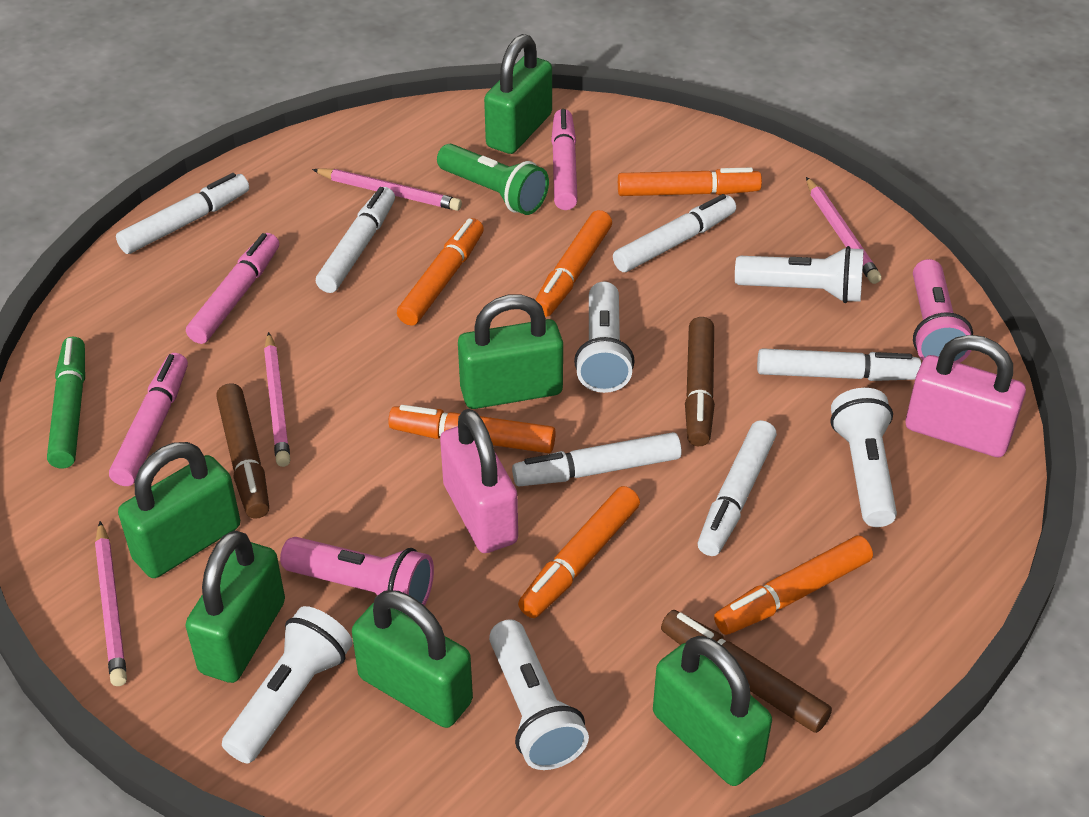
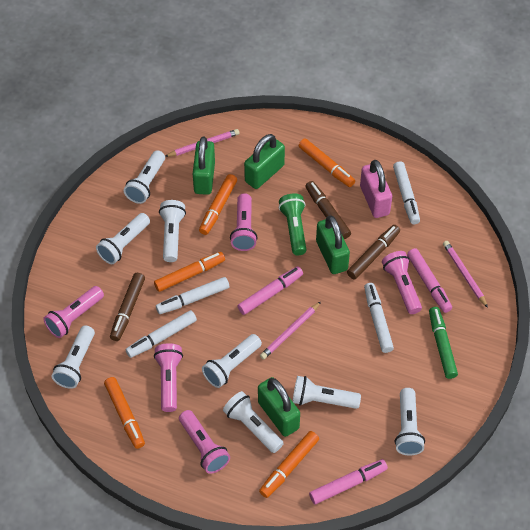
green padlock: [118,442,240,578] [185,530,285,683] [352,590,473,728] [458,294,563,409] [484,34,552,154] [653,636,772,786] = 6 -> [193,136,215,195] [244,134,285,189] [258,377,300,437] [316,216,350,274] = 4
orange marker: [388,405,556,453] [397,218,484,326] [518,486,640,618] [535,210,612,317] [618,167,762,196] [714,535,873,635] = 6 -> [104,377,145,449] [154,252,225,292] [199,174,237,235] [259,431,319,498] [299,138,355,187] = 5
pink flashlight: [280,537,434,606] [913,259,973,363] = 2 -> [43,286,104,338] [154,343,183,412] [179,410,230,474] [230,193,258,251] [382,251,422,314] = 5
pink padlock: [440,409,518,553] [906,335,1026,457] = 2 -> [360,160,392,218] = 1
pink pencil: [95,521,127,686] [264,332,290,467] [312,169,462,211] [806,177,881,284] = 4 -> [165,129,239,157] [260,302,321,360] [443,241,488,308] = 3
white flashlight: [222,606,353,764] [489,619,589,770] [574,282,635,393] [735,246,864,303] [830,388,897,527] = 5 -> [52,325,95,389] [96,213,150,264] [124,150,165,204] [159,200,186,262] [202,334,262,388] [223,391,284,453] [293,376,361,409] [395,388,425,455] = 8
white marker: [116,173,249,254] [316,187,395,293] [512,432,682,486] [613,194,736,272] [698,420,777,556] [757,348,921,381] = 6 -> [126,310,197,358] [156,277,229,314] [364,283,394,353] [393,161,420,224] = 4

